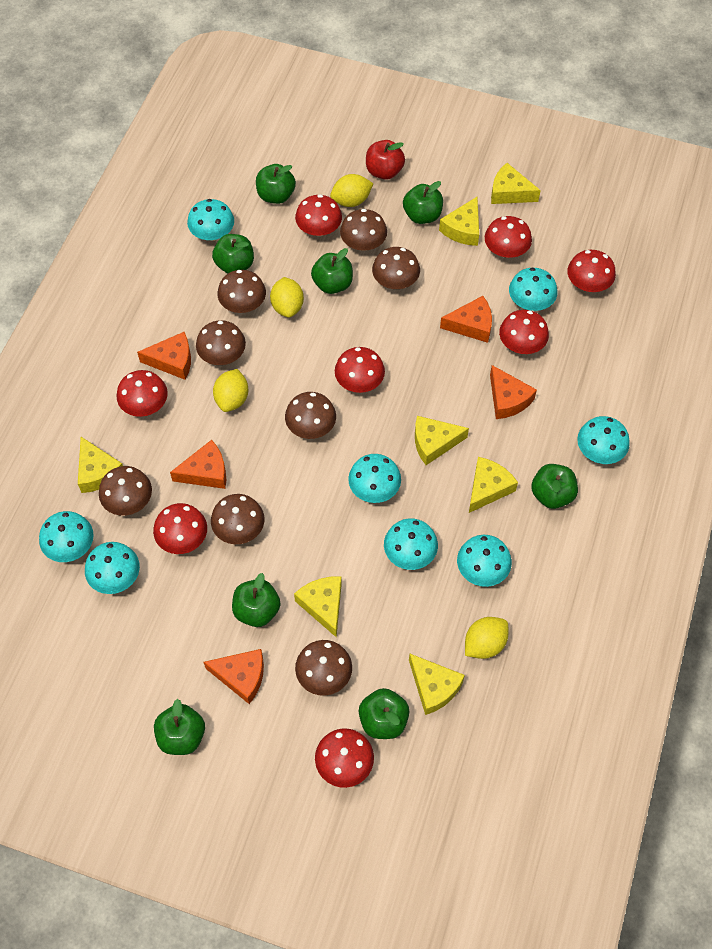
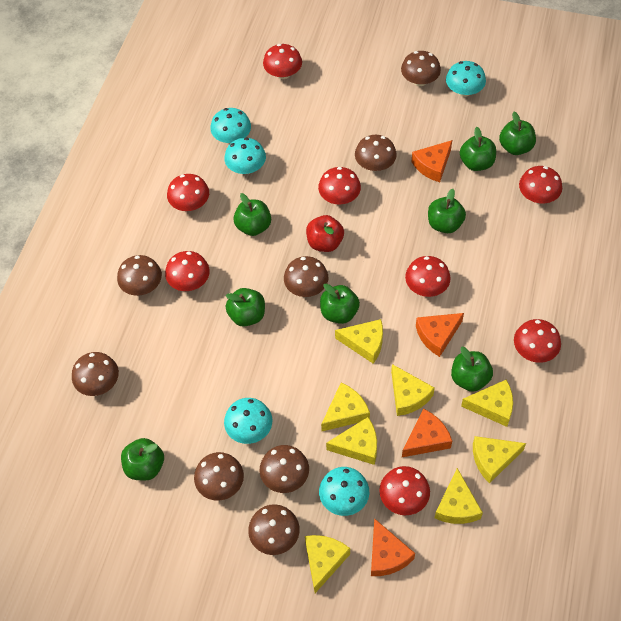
orange cheese: [137,332,191,380] [170,440,226,489] [204,649,264,704] [440,296,492,343] [490,365,537,419] = 5 -> [371,518,415,576] [402,409,452,457] [412,140,452,182] [416,313,464,357] = 4
turquoise mushroom: [39,511,94,562] [85,542,140,594] [187,199,234,241] [348,454,401,503] [384,518,438,570] [457,535,512,587] [509,268,557,311] [577,416,630,464] = 8 -> [210,108,251,144] [224,137,266,174] [224,398,272,444] [319,467,369,516] [446,61,486,97] = 5
yellow cheese: [78,437,123,493] [294,577,342,638] [409,654,465,715] [415,416,469,465] [439,197,479,246] [469,457,518,513] [491,163,541,204] = 7 -> [305,535,350,593] [321,383,370,431] [326,417,377,465] [335,319,383,364] [391,364,435,416] [435,468,483,524] [461,379,513,427] [473,436,526,484] = 8
yellow lemon: [213,369,248,412] [270,277,304,318] [330,174,373,207] [465,617,509,659] = 4 -> none = 0

